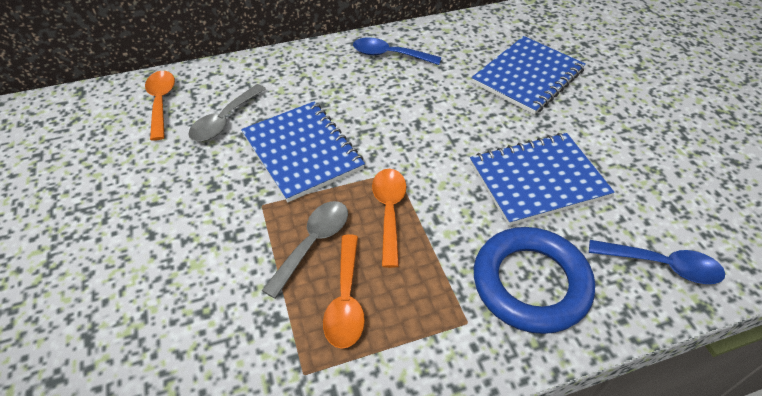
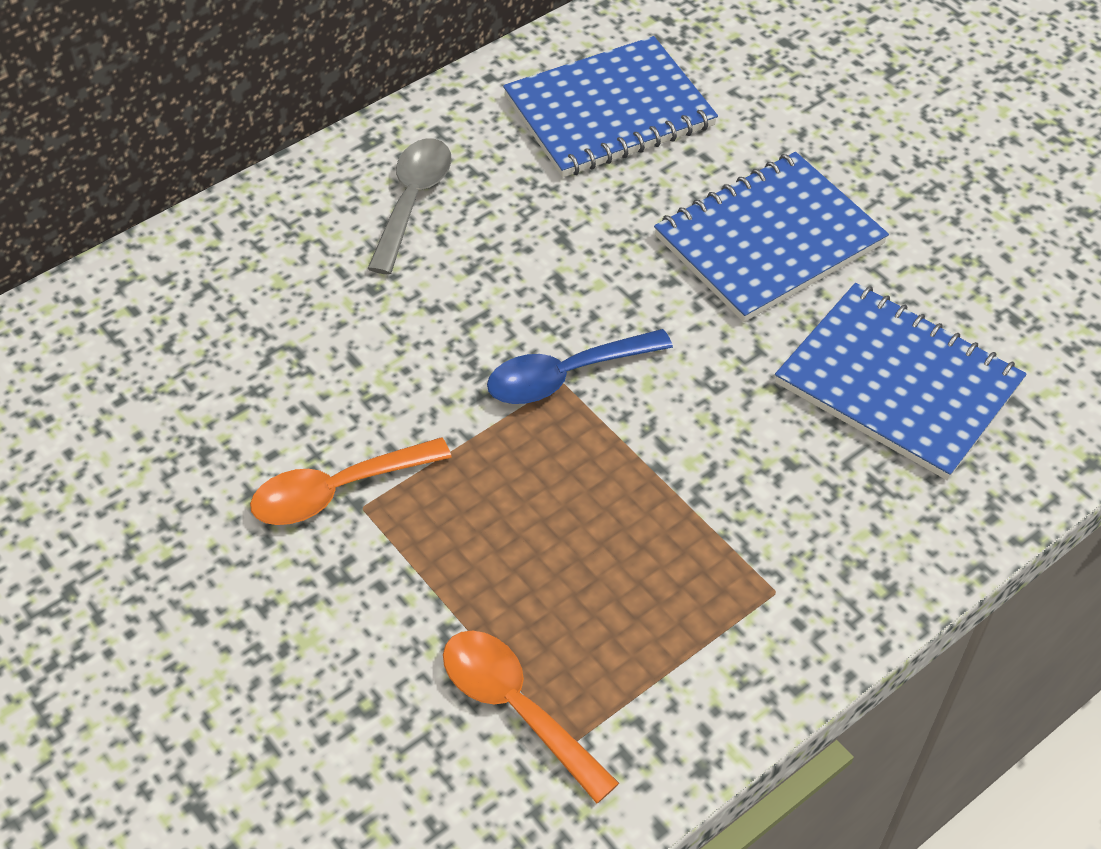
blue ring: [474,227,595,334] = 1 -> none = 0
blue spoon: [353,37,442,65] [589,240,725,284] = 2 -> [487,329,673,404] = 1
grey spoon: [188,84,266,142] [262,201,348,299] = 2 -> [367,138,452,275] = 1
orange spoon: [145,71,175,141] [323,235,365,349] [372,169,407,268] = 3 -> [250,437,452,525] [443,630,619,803] = 2

